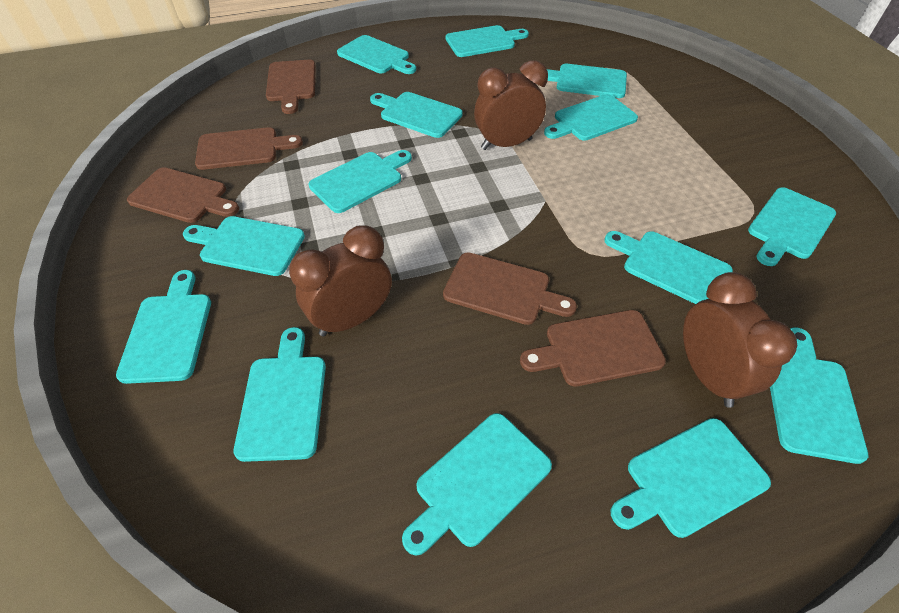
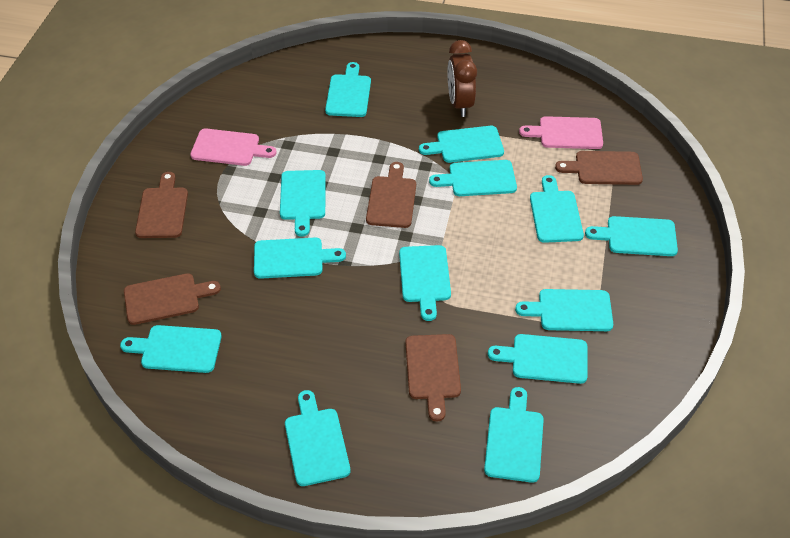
brown clock: [289,225,392,337] [474,60,548,150] [683,272,797,408] = 3 -> [447,40,477,117] = 1
pink cutting board: none = 0 -> [190,129,277,166] [519,116,603,149] = 2
turquoise cutting board: [116,270,211,384] [183,216,305,276] [234,327,326,462] [309,150,412,213] [337,35,416,74] [370,92,463,138] [402,413,552,555] [446,25,529,57] [544,94,638,141] [547,64,627,98] [604,231,733,304] [611,418,771,538] [748,187,836,266] [770,327,868,464] = 14 -> [120,325,222,373] [254,238,346,279] [280,170,326,237] [285,390,350,486] [325,62,371,117] [399,245,451,321] [419,126,504,163] [429,160,517,196] [484,387,544,483] [488,334,588,384] [515,289,613,331] [530,175,584,243] [585,216,678,256] = 13

